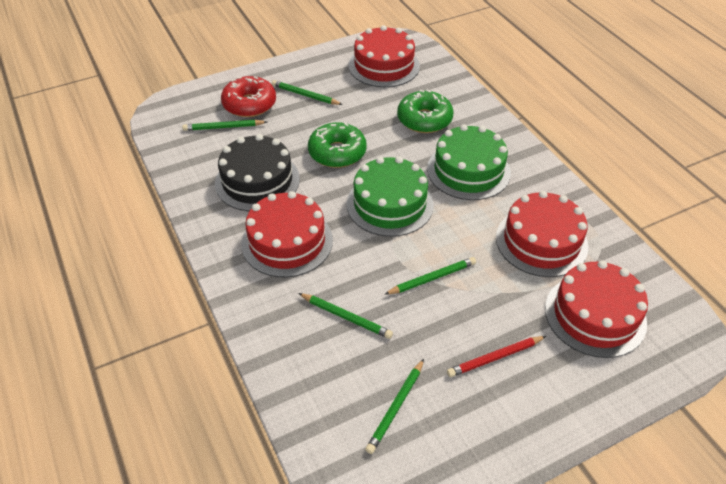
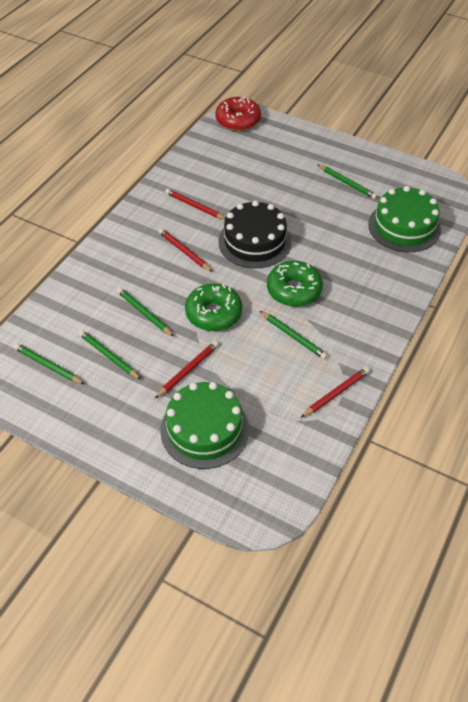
red cake: [241,191,333,277] [349,25,420,87] [496,191,588,277] [545,260,648,358] = 4 -> none = 0
red pencil: [447,336,546,377] = 1 -> [155,341,219,398] [158,228,213,272] [165,189,225,220] [300,367,370,418] = 4

